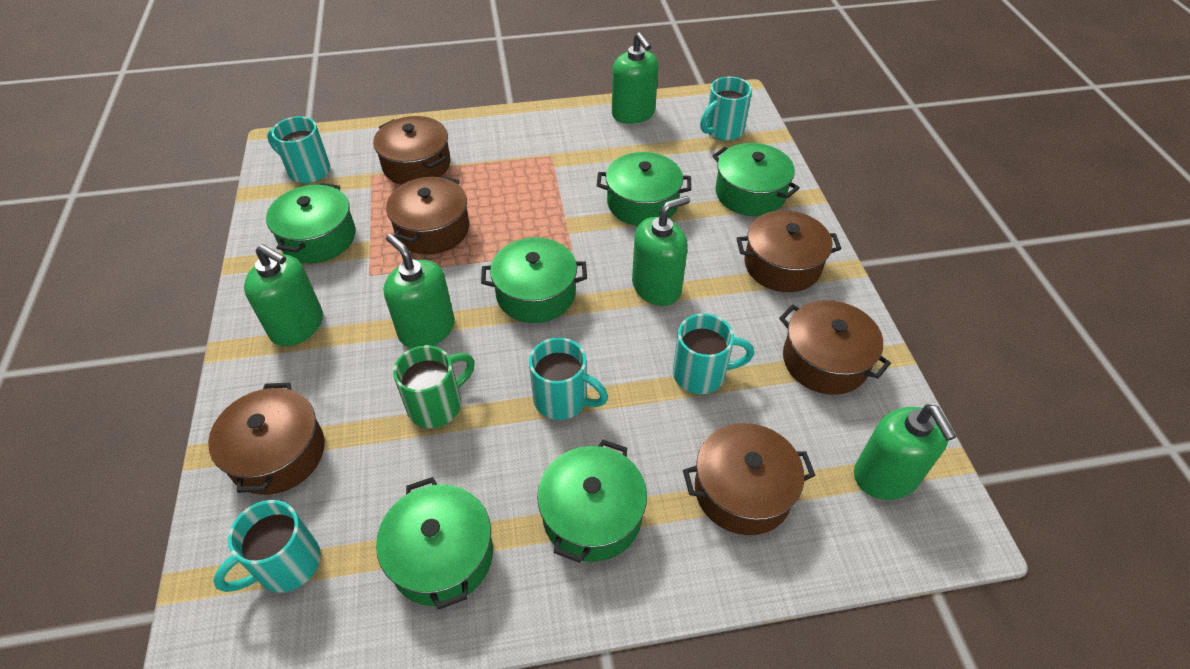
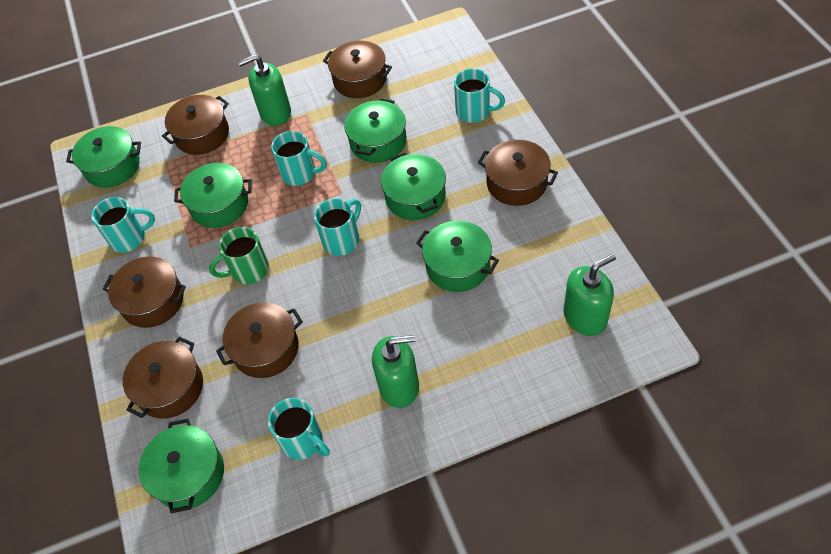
green soap dispenser: [244,244,323,346] [384,234,455,348] [612,32,659,124] [632,196,690,306] [854,404,956,500] = 5 -> [238,54,291,126] [372,335,419,408] [564,254,616,336] = 3

